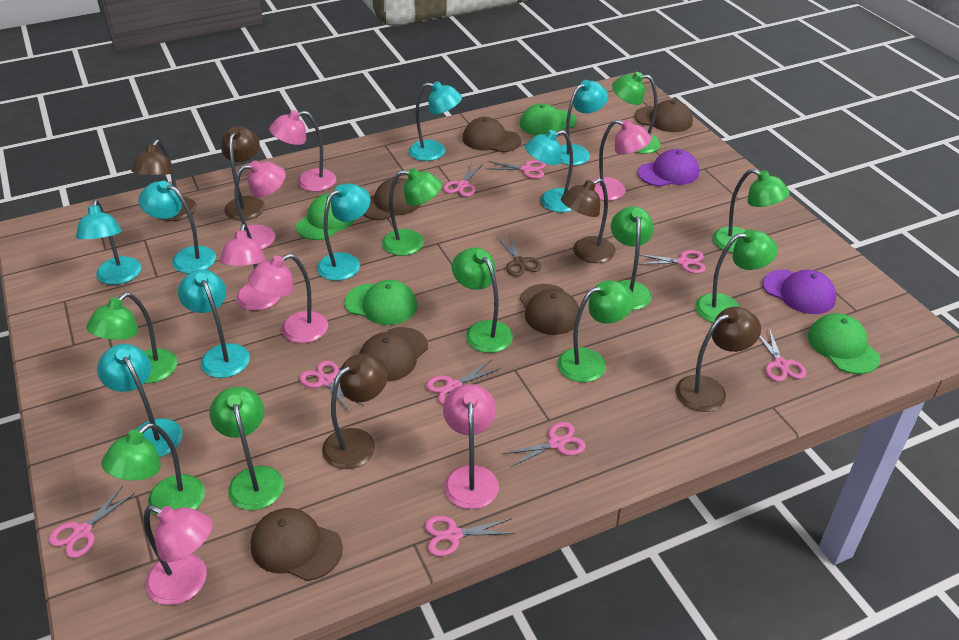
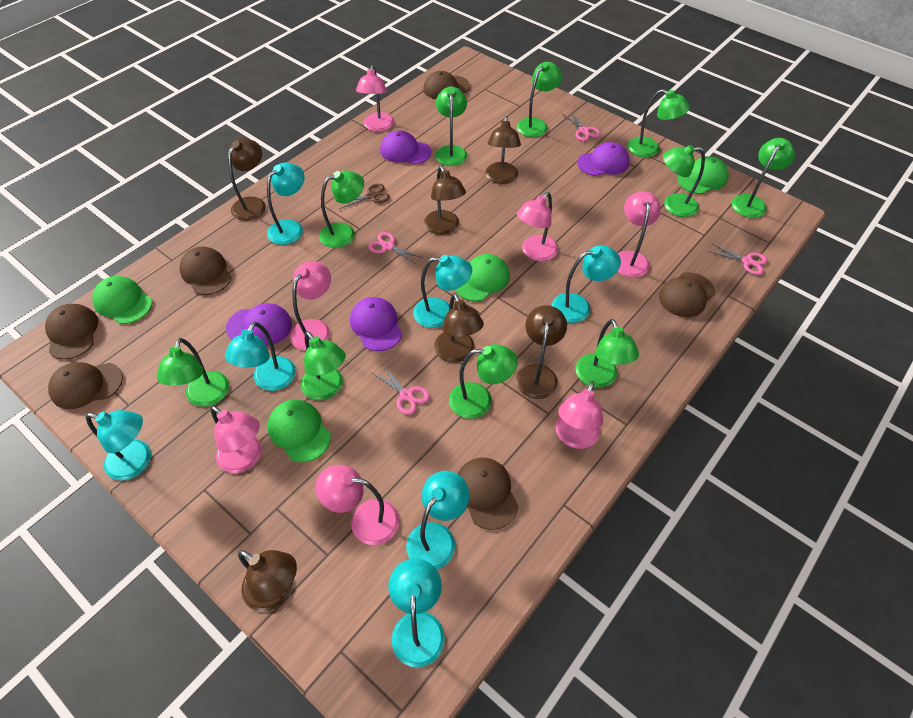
brown lamp: [131,140,197,221] [221,126,265,221] [322,354,388,469] [561,178,616,263] [676,307,761,412] = 5 -> [228,138,266,221] [238,550,297,612] [424,166,466,235] [434,293,484,363] [486,116,521,184] [516,305,567,399] = 6
pink scissors: [49,486,135,558] [299,360,364,413] [425,516,516,557] [426,360,501,404] [443,162,483,197] [488,160,546,179] [502,422,586,467] [639,250,706,274] [759,328,806,382] = 9 -> [368,232,424,265] [371,365,430,415] [563,111,601,141] [708,243,768,275] = 4
purple cap: [638,149,699,187] [763,269,836,314] = 2 -> [226,303,292,346] [350,297,403,351] [380,130,431,164] [577,142,630,176] = 4
turquoise lamp: [76,200,141,285] [97,344,183,457] [138,181,216,273] [178,269,250,378] [317,183,370,281] [409,81,462,161] [525,130,573,212] [560,80,608,166] = 8 -> [86,410,151,481] [225,322,296,391] [267,163,305,245] [388,558,445,667] [406,471,469,569] [413,255,472,328] [552,245,621,323] = 7

